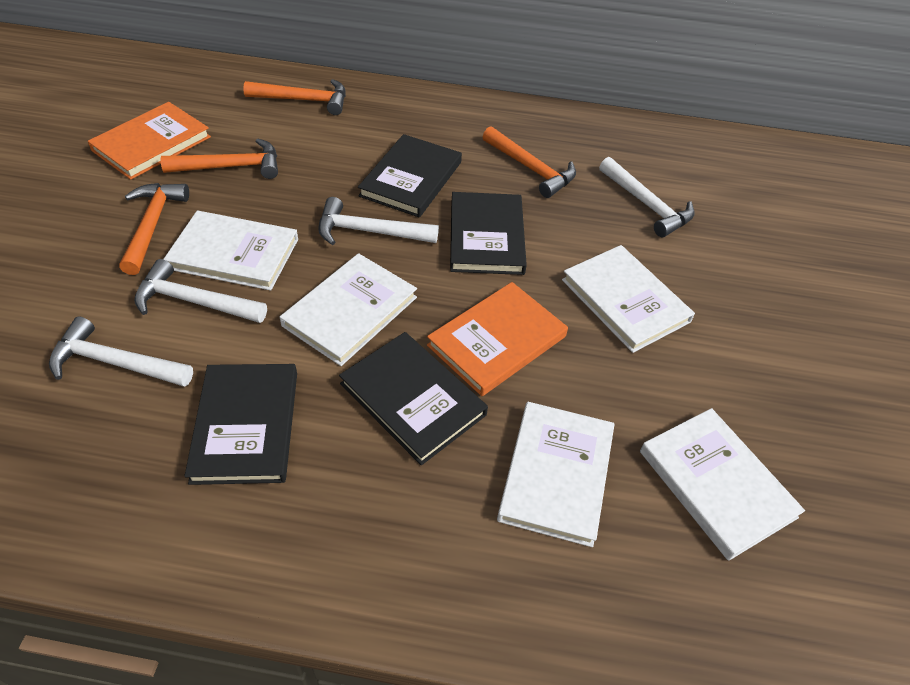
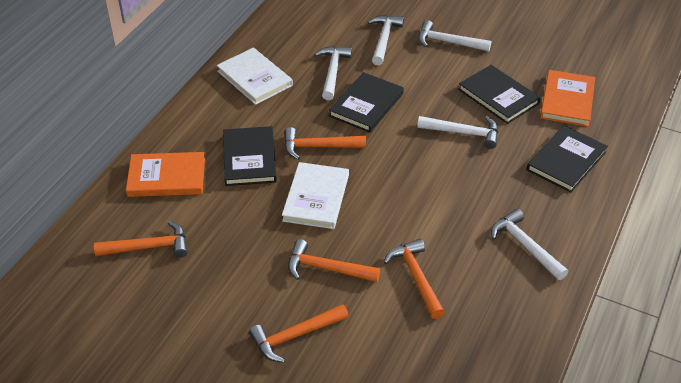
orange hammer: [119,183,189,275] [161,139,278,179] [243,79,346,115] [483,126,576,198] = 4 -> [94,221,188,258] [249,304,349,363] [284,127,366,160] [288,239,380,282] [384,239,445,319] = 5
white book: [163,210,298,291] [280,253,417,366] [497,402,615,547] [562,245,695,353] [640,408,805,561] = 5 -> [217,48,293,105] [282,162,349,229] = 2
white hammer: [49,316,193,387] [134,259,267,323] [318,197,439,245] [599,157,695,237] = 4 -> [314,46,352,100] [368,15,404,65] [417,116,498,149] [418,20,491,51] [491,209,568,280] = 5

